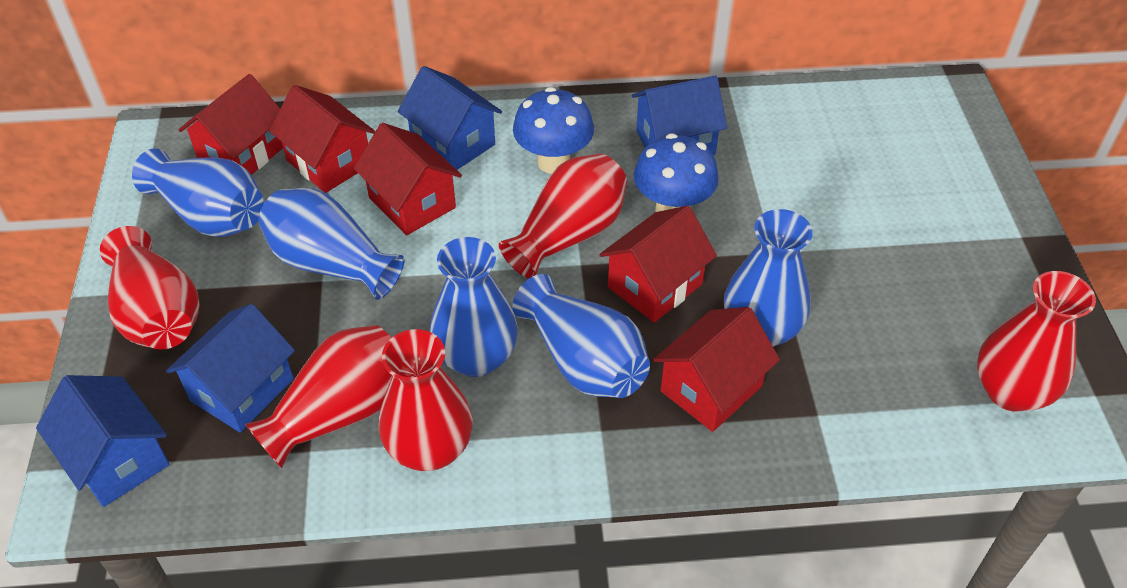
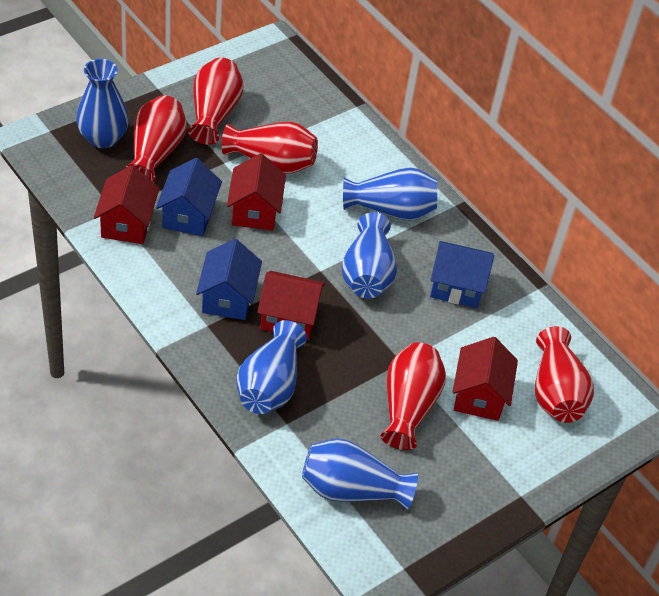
blue house: [36,375,170,507] [166,304,295,433] [398,66,502,170] [632,76,727,156] = 4 -> [156,158,222,236] [196,239,262,320] [430,241,494,308] = 3
blue mushroom: [513,87,594,174] [634,133,719,212] = 2 -> none = 0
red house: [179,74,283,175] [269,85,375,193] [354,123,462,235] [600,206,717,323] [653,307,780,432] = 5 -> [94,165,159,244] [227,153,286,230] [257,271,325,340] [452,337,518,421] = 4

